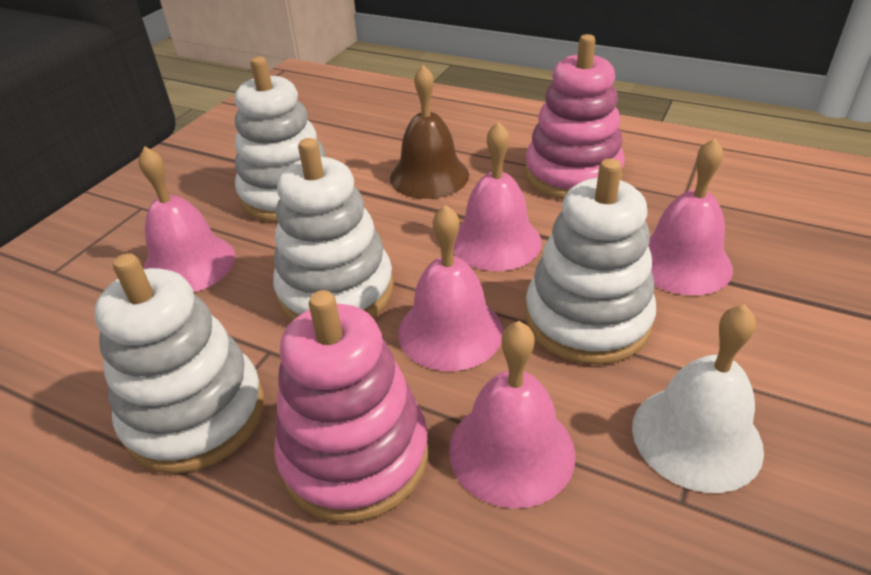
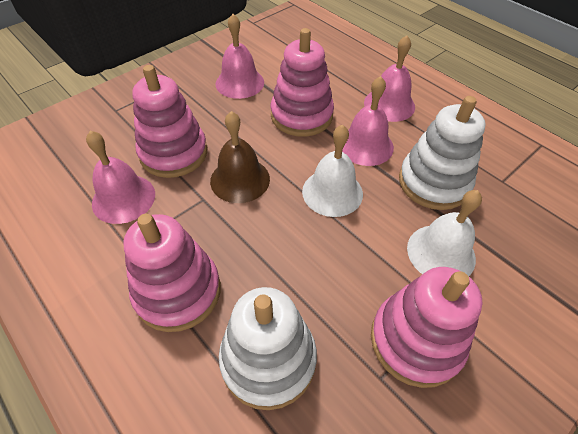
pink bell: [138,146,236,292] [398,205,503,371] [449,321,576,508] [453,121,542,271] [648,138,733,295] = 5 -> [86,131,155,224] [216,14,264,99] [342,76,394,166] [364,35,415,122] = 4
pink stacking toy: [275,290,429,522] [525,34,625,200] = 2 -> [123,214,221,332] [132,65,207,178] [271,28,334,137] [371,267,483,388] = 4
white bell: [632,304,764,493] = 1 -> [302,125,363,217] [407,190,482,276] = 2
white stacking toy: [95,253,264,474] [235,57,325,222] [273,138,394,322] [525,159,656,365] = 4 -> [219,287,317,410] [399,96,486,210] = 2

